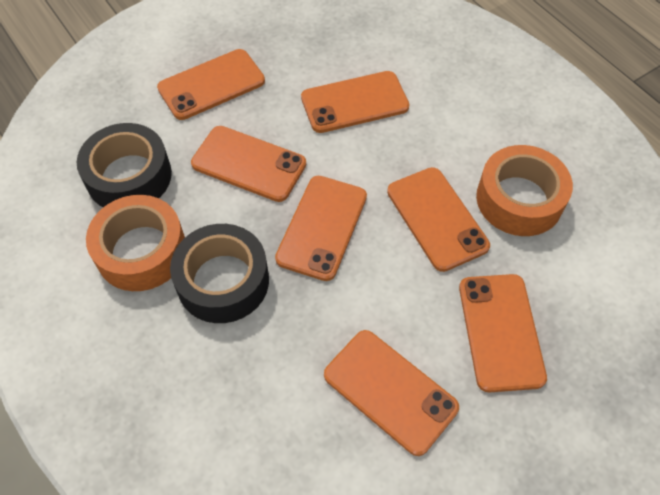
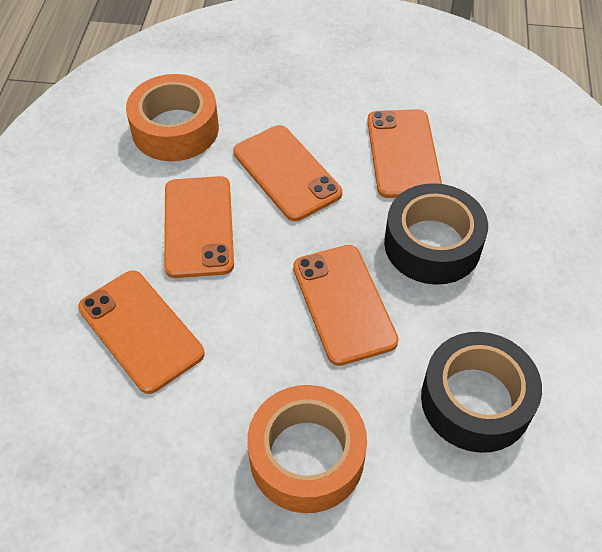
orange phone: [157,49,265,120] [191,126,306,202] [275,176,367,281] [301,71,409,133] [324,330,459,456] [387,167,490,272] [459,274,547,392] = 7 -> [78,270,204,394] [164,176,234,278] [233,125,342,221] [293,245,399,366] [367,109,442,198] = 5

